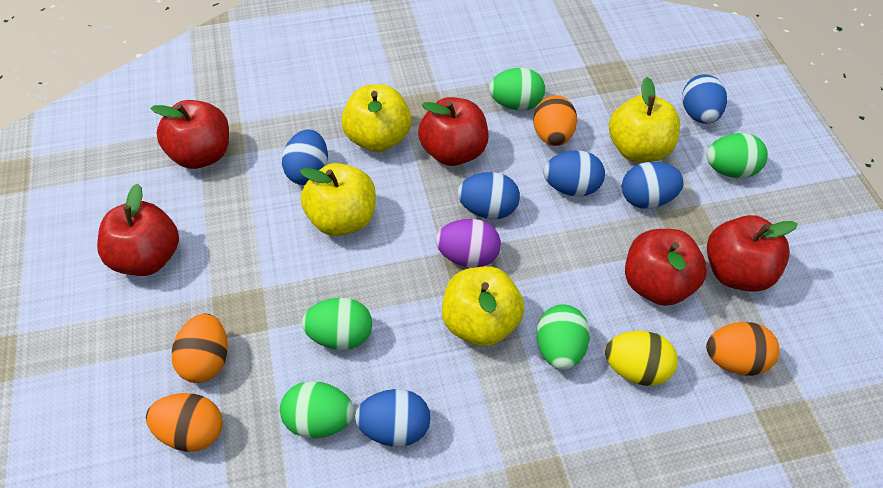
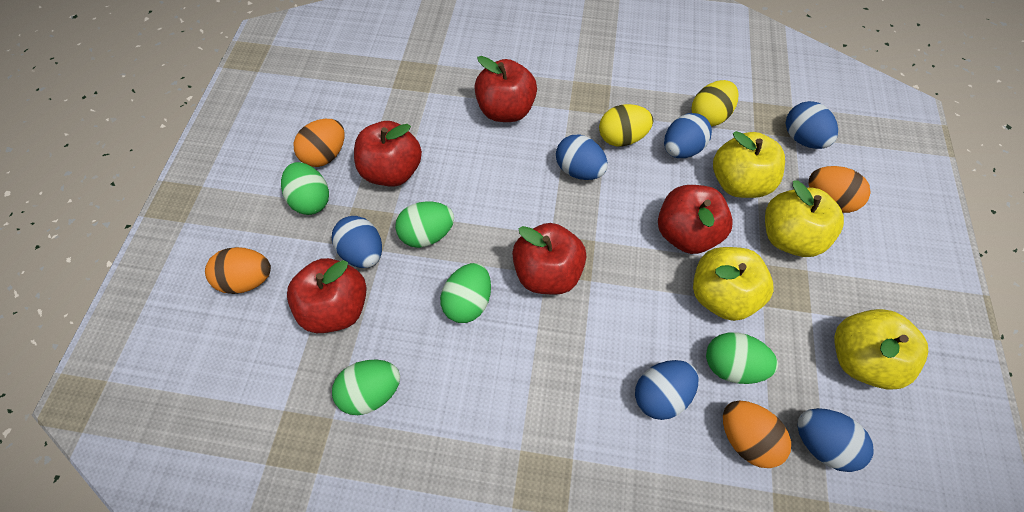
purple egg: [436,219,501,268] = 1 -> none = 0
yellow egg: [605,331,678,386] = 1 -> [599,104,653,146] [692,80,739,127] = 2

